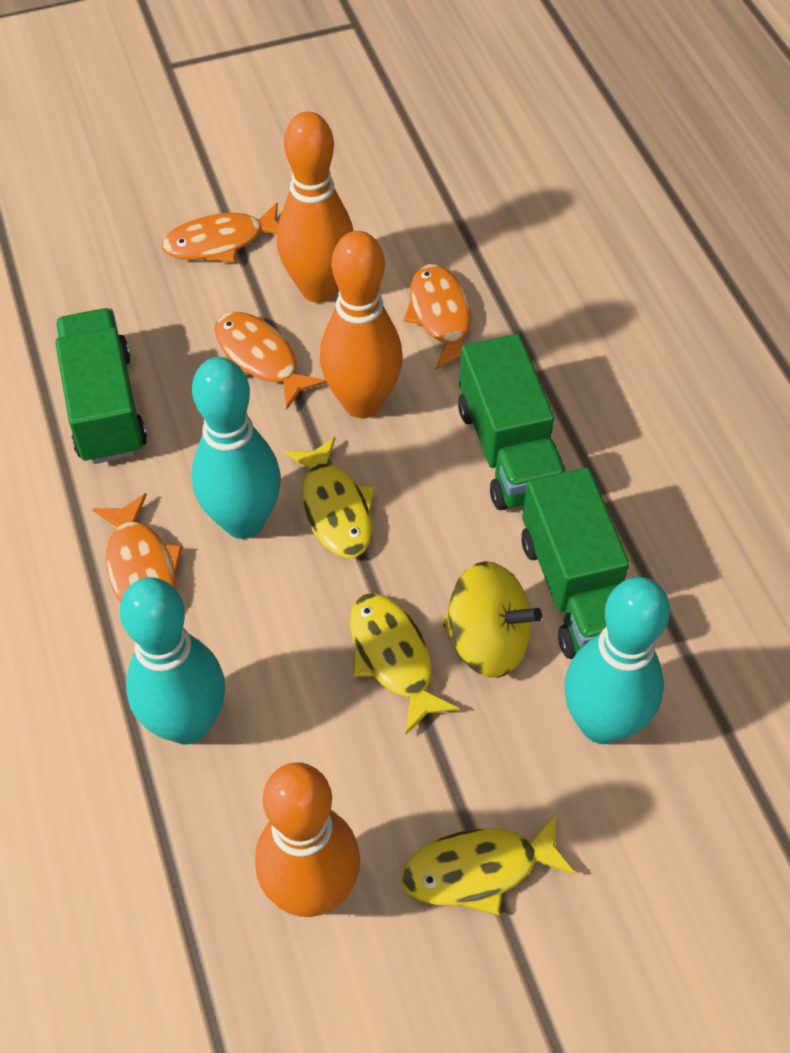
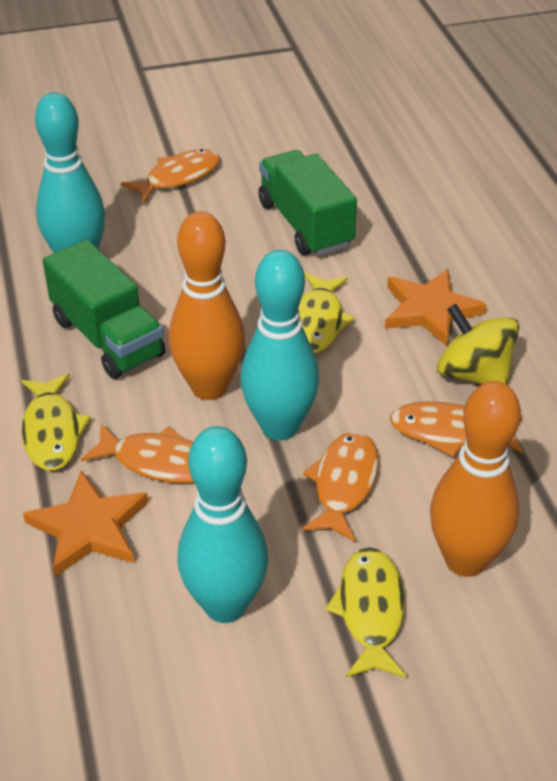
green truck: [55,308,147,464] [458,334,567,510] [522,468,629,659] = 3 -> [43,240,166,379] [258,150,357,256] = 2
orange bowling pin: [255,762,360,917] [277,112,353,303] [320,231,403,418] = 3 -> [169,211,245,400] [430,381,521,577] = 2
orange star: none = 0 -> [23,470,148,577] [385,269,487,346] = 2

